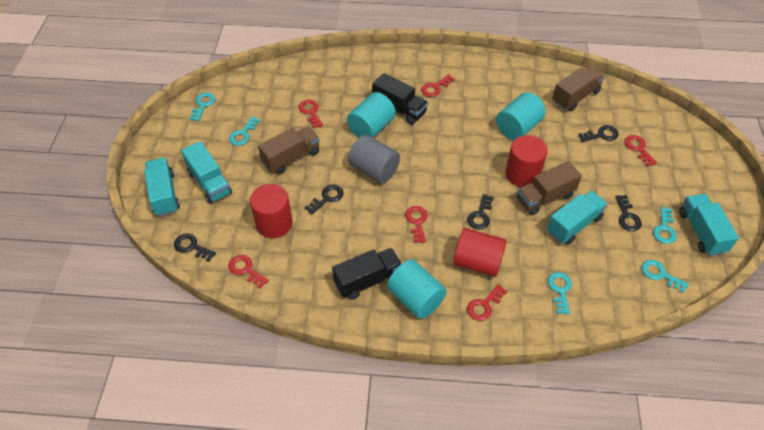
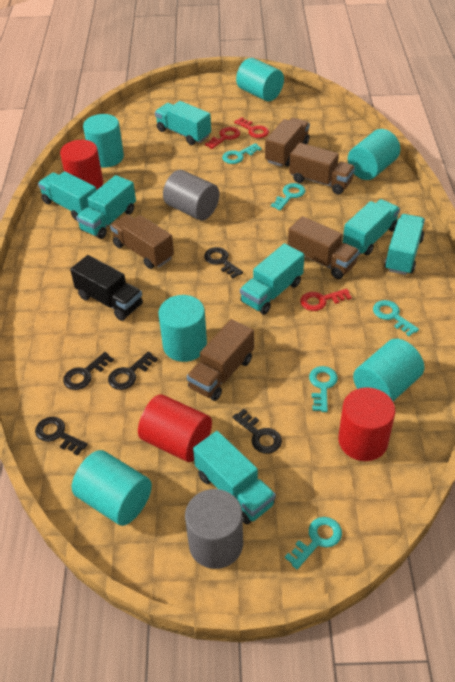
black truck: [332,248,402,300] [372,73,428,125] = 2 -> [70,255,143,321] = 1
brown truck: [258,126,320,174] [516,161,582,215] [552,67,605,111] = 3 -> [110,215,174,269] [187,319,254,401] [265,118,310,167] [288,216,359,279] [289,143,355,195] = 5
grey cylinder: [348,135,400,184] = 1 -> [163,170,219,220] [185,489,243,569] = 2
red key: [228,255,269,288] [299,99,323,128] [405,206,428,243] [421,74,455,97] [467,284,508,321] [625,135,657,166] = 6 -> [205,127,240,149] [234,117,269,138] [300,289,352,311] = 3
turquoise cylinder: [347,92,396,138] [387,259,447,319] [496,92,546,140] = 3 -> [72,450,152,526] [83,114,124,168] [158,295,207,362] [236,58,284,101] [348,129,400,180] [353,339,424,401] = 6
turquoise truck: [144,158,180,216] [181,141,232,204] [547,191,608,244] [679,194,739,256] = 4 -> [38,171,96,221] [76,175,136,239] [155,101,211,145] [193,431,276,525] [240,243,304,315] [343,199,400,255] [384,214,425,275] = 7

